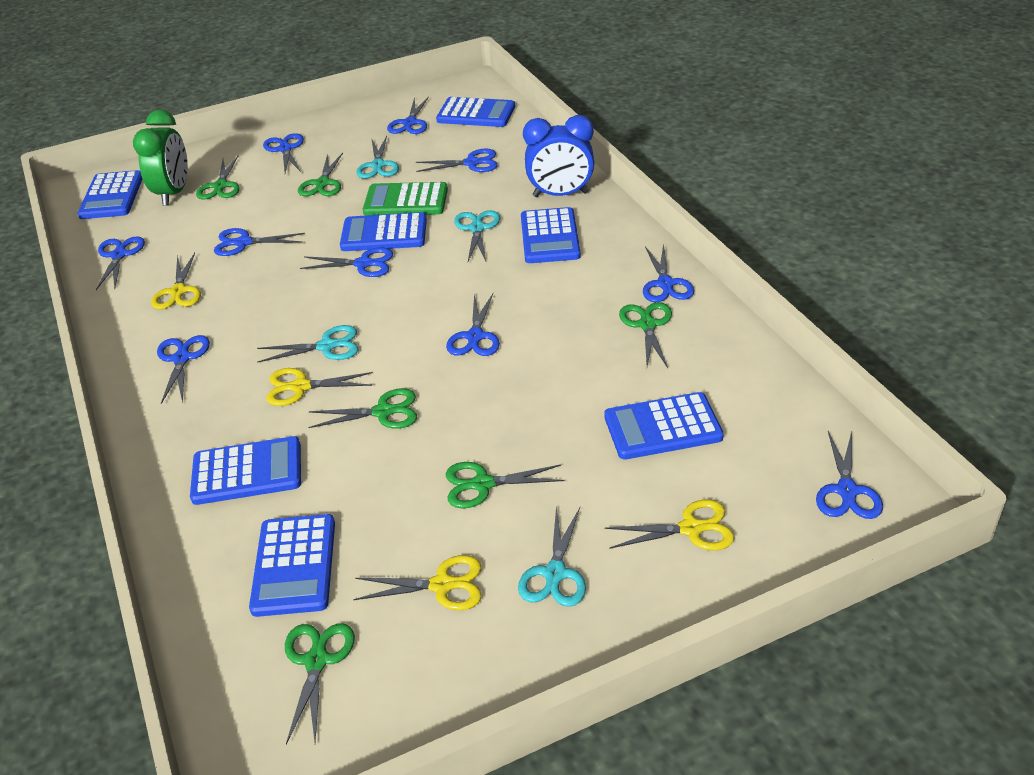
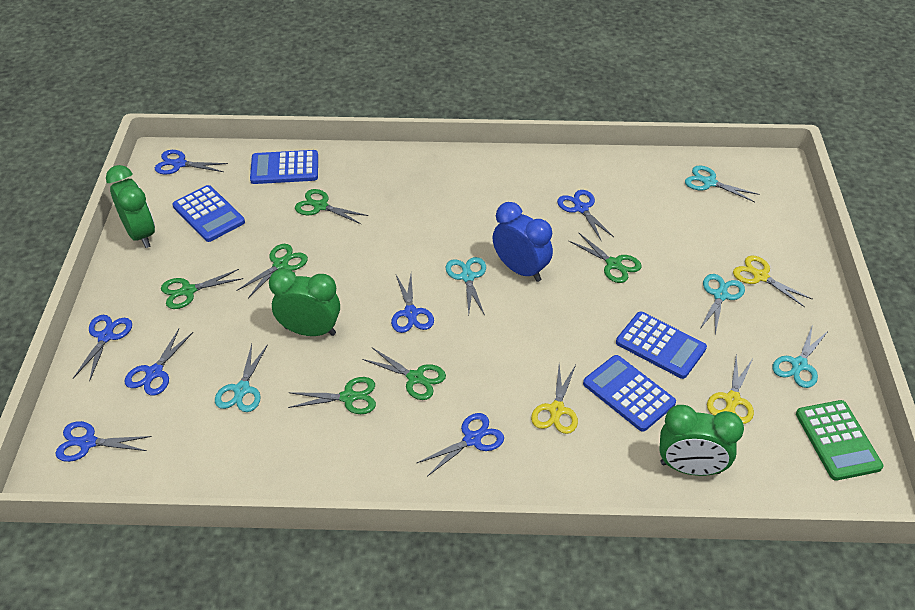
blue calculator: [77,170,142,219] [190,436,301,505] [249,514,335,617] [340,212,427,251] [436,97,515,127] [521,207,581,263] [604,392,724,460] = 7 -> [173,185,245,242] [250,150,318,184] [583,355,676,432] [616,312,707,379] = 4
blue scissors: [96,236,145,290] [157,335,210,404] [214,228,305,256] [263,133,304,173] [300,247,394,277] [387,97,429,134] [416,148,498,172] [446,294,500,356] [643,243,694,302] [816,431,883,519] = 10 -> [55,421,152,462] [73,315,132,382] [125,329,193,396] [155,150,228,175] [391,275,434,333] [417,413,504,477] [557,190,614,240] = 7
green clock: [133,110,188,206] = 1 -> [106,165,155,248] [269,268,340,336] [659,405,744,476] = 3
turquoise scissors: [257,325,358,363] [356,136,399,179] [454,210,500,261] [518,507,586,607] = 4 -> [215,344,268,412] [446,257,486,315] [685,165,760,202] [699,274,745,335] [772,324,829,388] = 5
yellow scissors: [151,253,201,310] [266,368,373,406] [353,555,482,611] [605,499,735,550] = 4 -> [531,365,578,434] [707,355,754,424] [733,256,813,307] = 3

